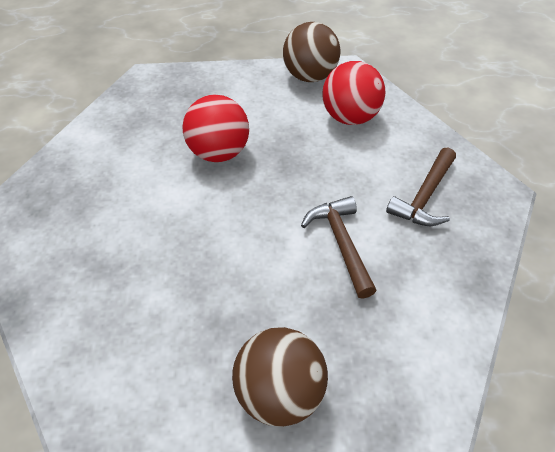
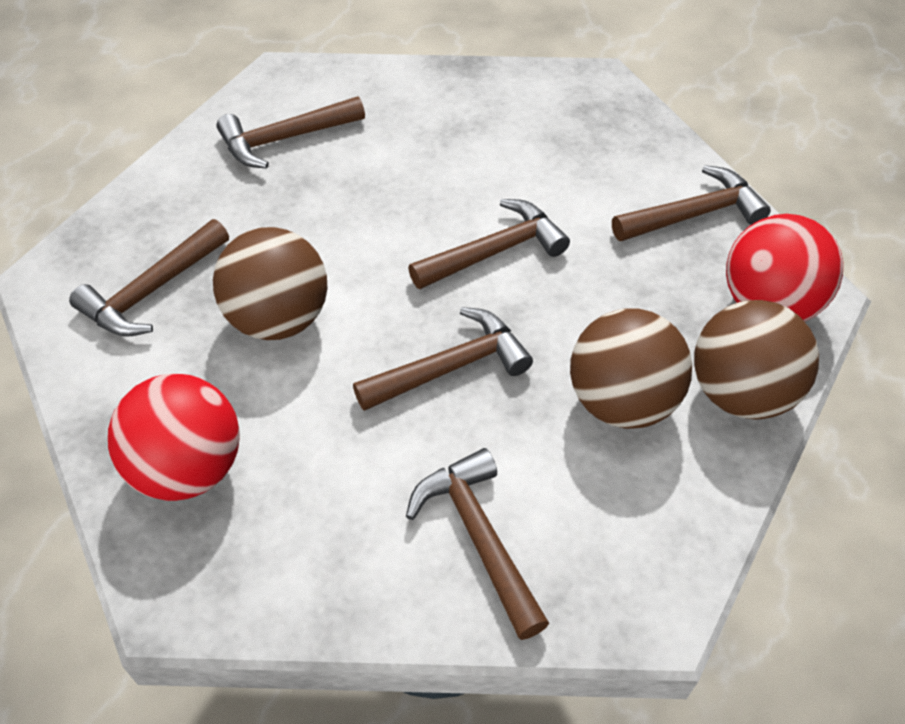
brown ball: [232,327,328,427] [283,22,341,82] = 2 -> [213,227,327,340] [570,308,692,429] [694,300,819,419] = 3
brown hammer: [301,196,377,299] [386,147,456,226] = 2 -> [69,219,229,336] [216,96,365,169] [353,307,533,411] [406,448,549,640] [408,199,570,289] [612,165,771,241] = 6

